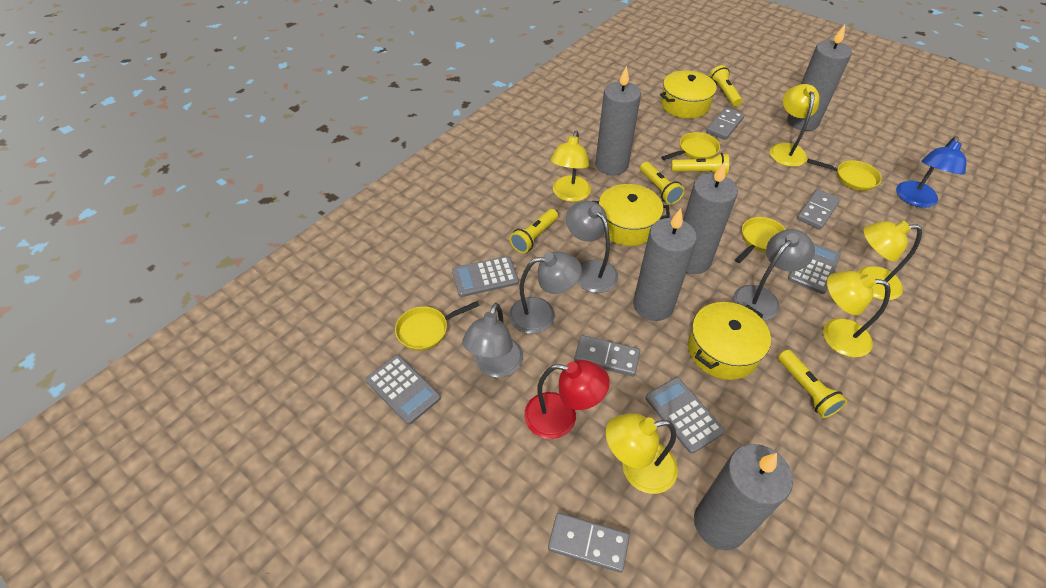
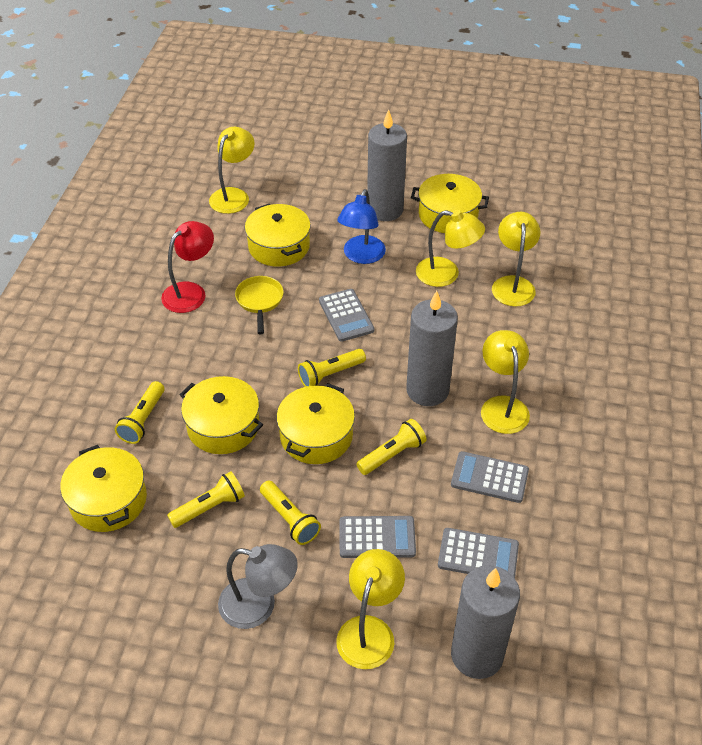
grey candle: [595,66,641,175] [633,208,697,321] [683,161,738,274] [694,444,793,550] [787,25,852,131] = 5 -> [367,109,407,221] [406,291,458,406] [451,565,520,679] = 3
grey domino: [548,513,630,573] [574,335,640,376] [706,108,745,140] [797,189,840,230] = 4 -> none = 0
grey lamp: [462,303,523,378] [509,251,582,334] [566,201,618,293] [733,229,815,320] = 4 -> [218,544,298,629] = 1
yellow pan: [395,301,480,351] [661,132,720,160] [735,217,786,263] [807,159,882,191] = 4 -> [235,276,284,334] = 1
yellow pot: [593,184,670,246] [660,70,718,119] [688,302,771,380] = 3 -> [60,445,147,532] [179,376,263,454] [245,204,311,267] [277,383,355,464] [411,174,489,233] = 5

